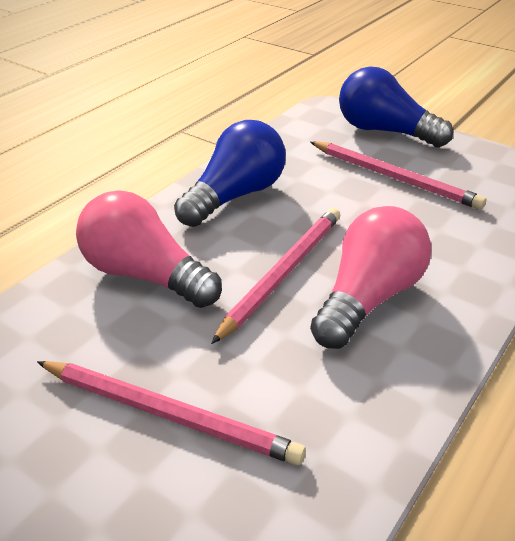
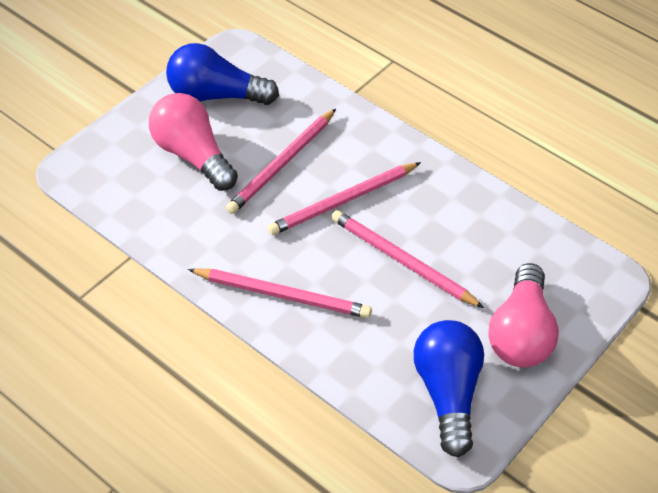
pink pencil: [37,361,306,465] [211,208,340,344] [310,141,486,210] = 3 -> [188,268,372,318] [226,109,336,214] [267,162,421,235] [331,210,484,308] = 4

